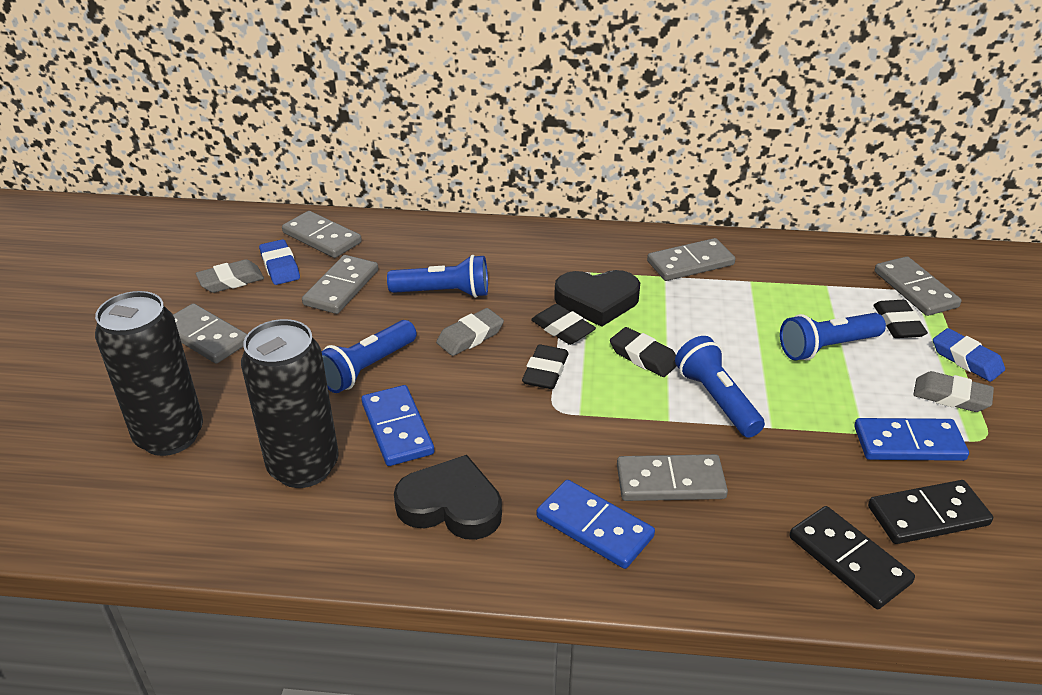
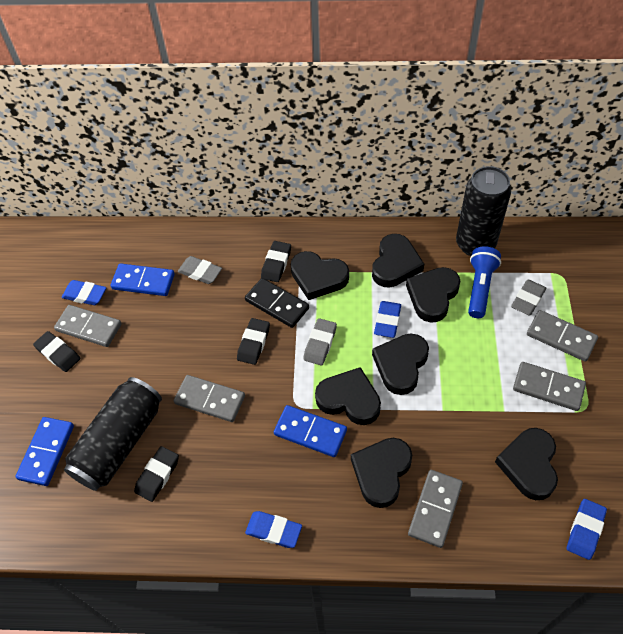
black domino: [789,506,915,609] [868,480,993,544] = 2 -> [245,278,309,328] = 1
black heart: [394,455,502,540] [554,270,640,327] = 2 -> [291,251,349,300] [315,367,381,425] [351,438,412,508] [372,234,424,287] [372,334,429,395] [406,267,460,323] [495,428,558,500] = 7
blue eraser: [259,239,300,285] [933,328,1005,382] = 2 -> [61,280,106,305] [245,511,302,548] [374,301,401,338] [567,499,607,560] = 4
blue flashlight: [322,320,417,393] [387,255,488,298] [675,336,765,437] [780,313,886,361] = 4 -> [468,246,501,318] = 1
grey domino: [173,303,247,364] [282,211,362,258] [302,255,378,314] [617,454,728,501] [647,238,735,281] [875,256,961,316] = 6 -> [54,305,122,347] [174,375,245,422] [408,470,463,548] [513,362,586,411] [527,310,598,362] = 5

